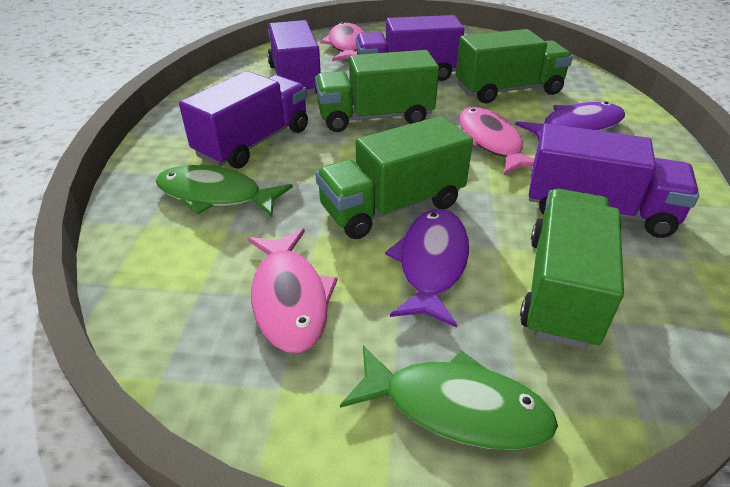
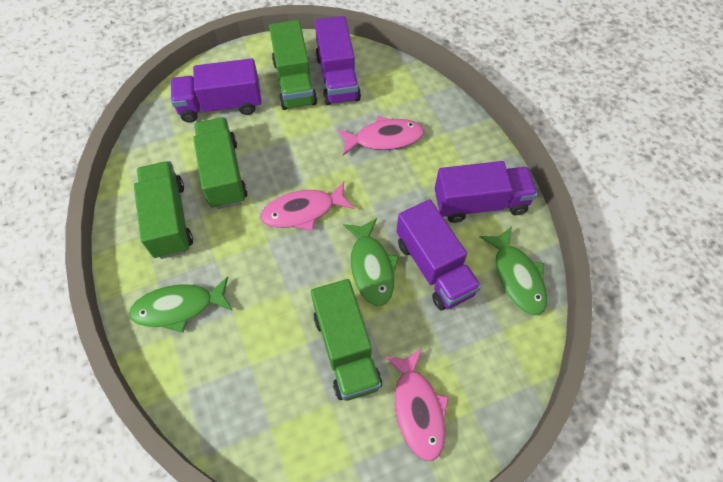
green fish: [156,165,293,217] [340,345,558,450] = 2 -> [129,277,233,333] [343,218,399,306] [480,226,547,315] = 3
purple fish: [385,209,469,328] [515,101,625,139] = 2 -> none = 0

